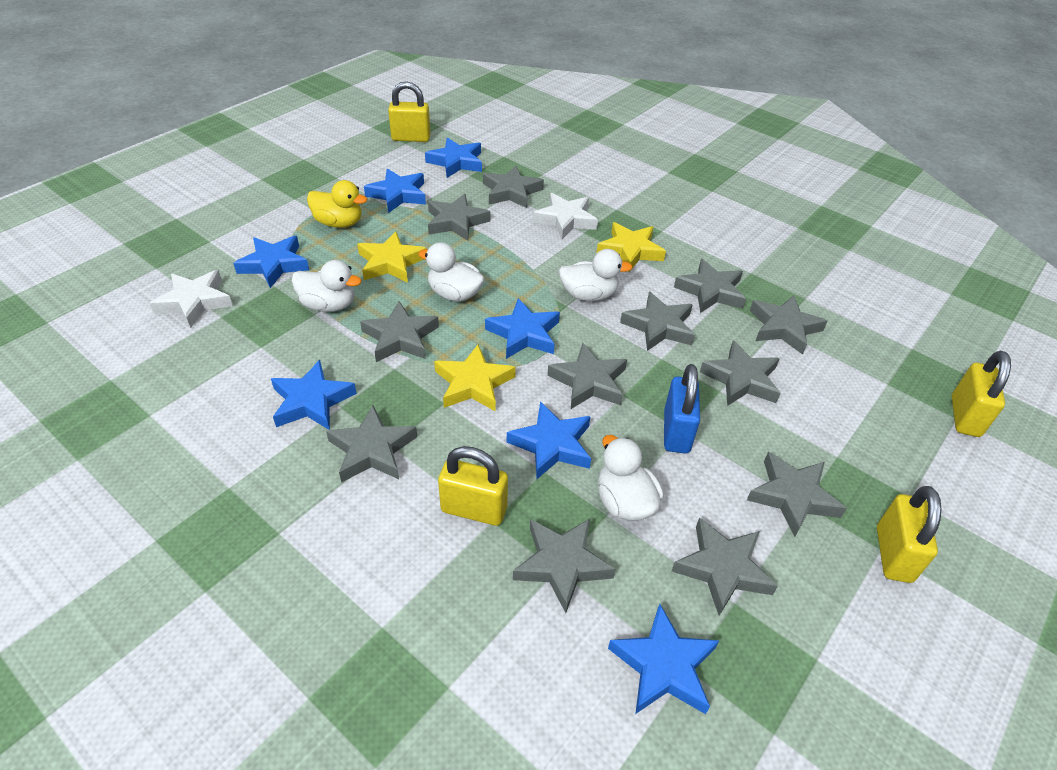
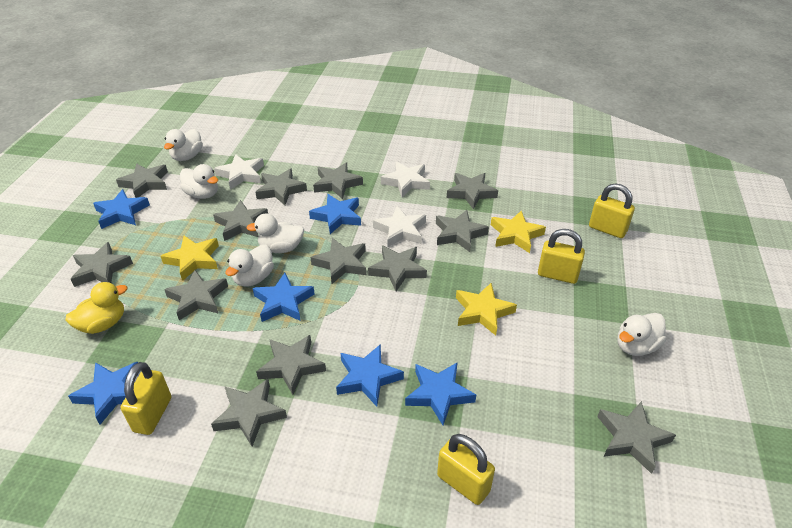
blue padlock: [664,364,700,453] = 1 -> none = 0
blue star: [233,236,309,288] [271,360,357,430] [364,169,426,213] [425,138,482,178] [485,298,560,359] [507,401,591,479] [608,604,719,714] = 7 -> [68,362,139,424] [93,189,150,229] [253,273,314,322] [309,194,361,234] [336,344,404,407] [405,362,476,425] = 6
grey star: [326,406,417,483] [360,301,439,362] [428,194,490,241] [483,165,544,208] [513,519,616,613] [547,343,627,409] [620,291,695,351] [672,518,778,616] [674,259,746,313] [700,341,780,406] [747,452,847,537] [750,295,828,355] = 12 -> [71,242,133,287] [116,163,168,198] [164,270,228,320] [211,379,287,447] [213,200,268,241] [255,168,307,205] [256,335,326,395] [311,238,366,284] [313,162,363,199] [368,245,427,291] [436,210,489,252] [447,173,498,209] [597,401,676,474] = 13
white duck: [292,260,362,312] [418,242,485,302] [559,249,633,301] [598,435,663,521] = 4 -> [164,129,203,161] [180,164,218,199] [225,244,274,287] [246,214,304,253] [617,313,666,356] = 5
white star: [150,270,233,328] [533,193,598,239] = 2 -> [214,154,264,190] [373,206,426,247] [381,161,430,197] = 3

